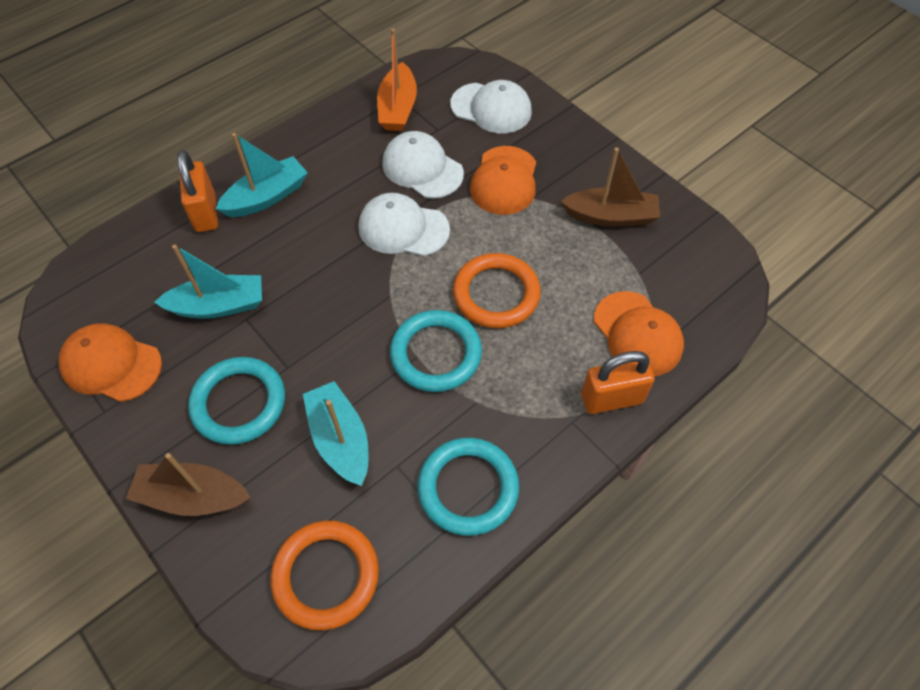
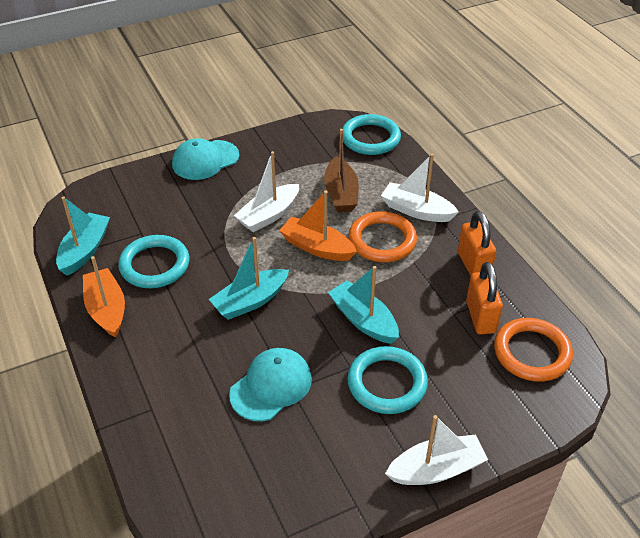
brown boat: [126,453,251,516] [561,148,660,227] = 2 -> [324,129,359,212] = 1
orange boat: [377,29,417,131] = 1 -> [83,256,125,338] [279,190,357,261] = 2
orange cap: [59,323,162,402] [470,146,536,215] [594,291,684,376] = 3 -> none = 0
turquoise cap: none = 0 -> [172,138,239,180] [229,348,312,421] = 2
white boat: none = 0 -> [234,151,299,232] [381,154,459,222] [385,415,488,485] = 3
white cap: [358,193,450,256] [382,131,464,199] [451,80,532,133] = 3 -> none = 0

